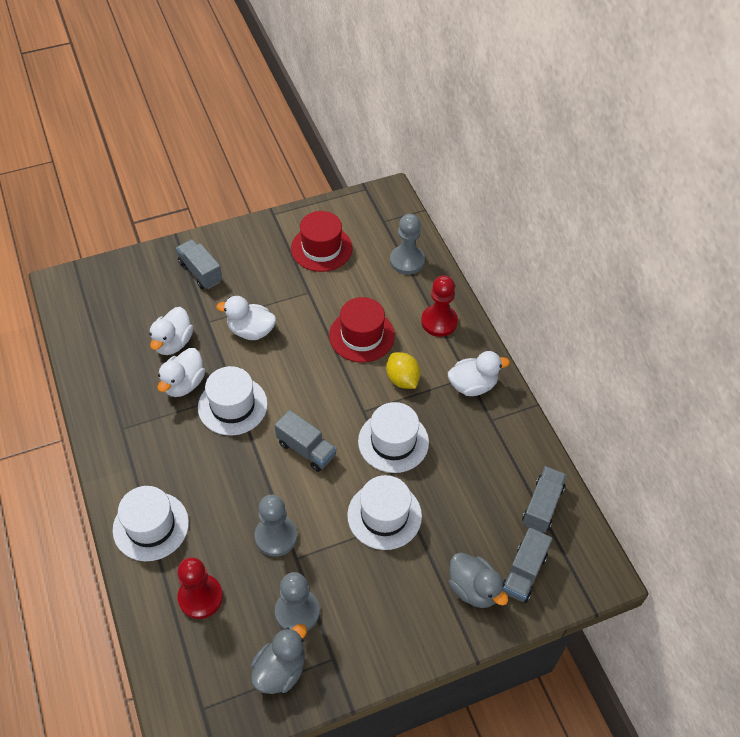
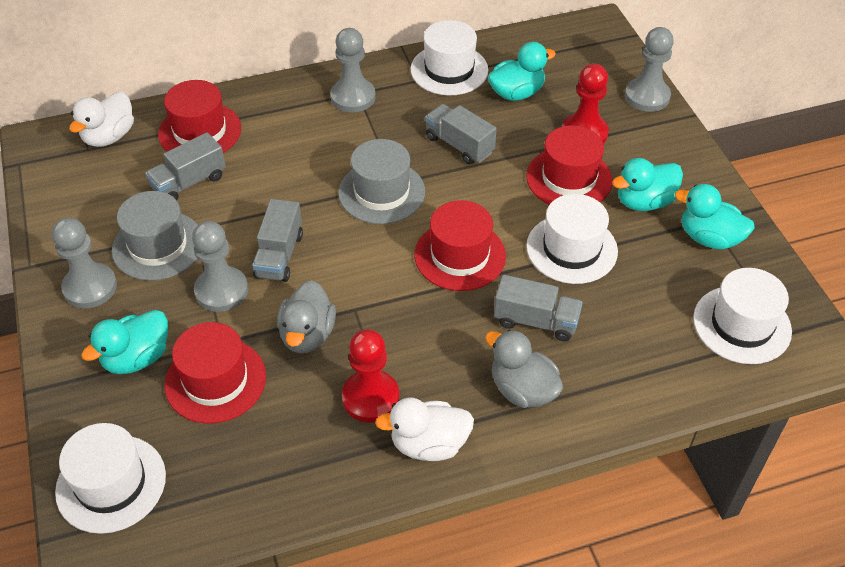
grey hat: none = 0 -> [112,191,198,281] [338,139,425,224] = 2
grey pawn: [255,495,297,557] [275,572,320,631] [390,214,425,275] = 3 -> [52,218,117,308] [192,221,248,312] [330,28,376,112] [625,27,674,112] = 4
red hat: [291,211,353,272] [329,297,395,362] = 2 -> [158,80,241,153] [164,322,266,424] [415,200,506,291] [526,125,613,205] = 4
turquoise duck: none = 0 -> [81,310,168,374] [488,42,556,101] [612,158,683,211] [675,184,755,249] = 4
white duck: [150,307,193,355] [157,348,205,397] [216,296,276,340] [448,351,510,396] = 4 -> [69,91,134,147] [375,398,474,461] = 2
yellow lemon: [386,352,420,389] = 1 -> none = 0

